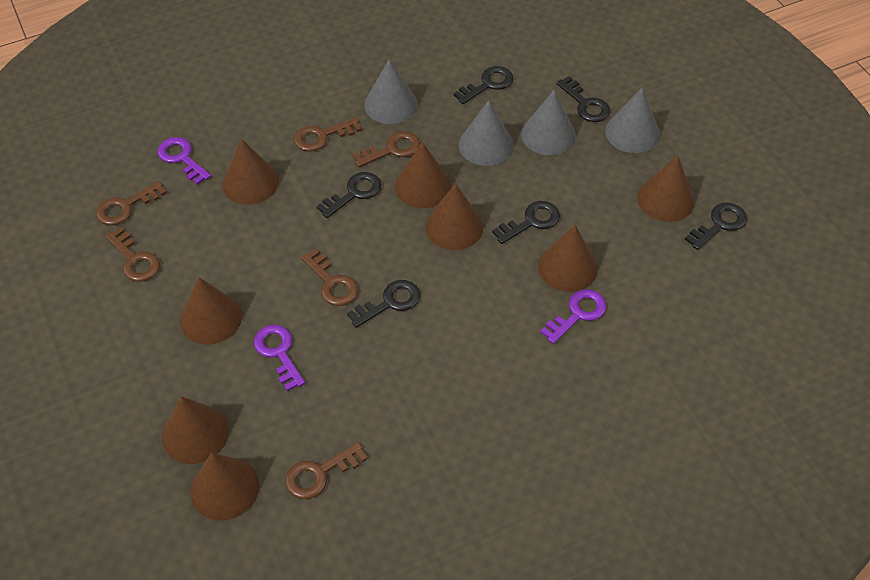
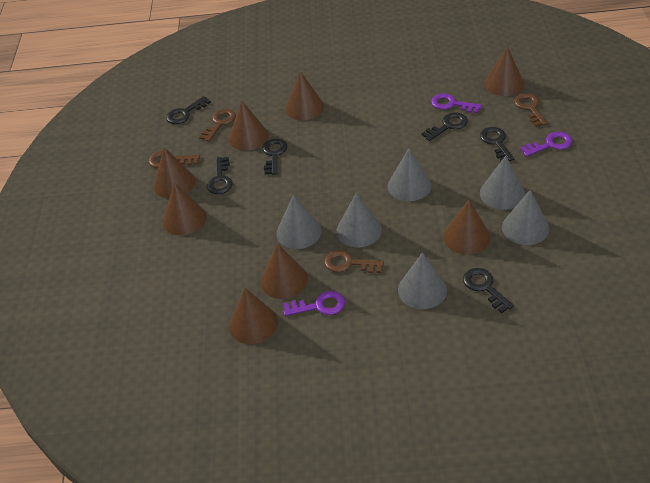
brown key: [96,181,167,225] [105,227,160,282] [285,442,368,499] [294,118,362,152] [301,249,358,306] [352,131,420,167] = 6 -> [149,151,200,168] [199,109,236,142] [324,250,384,273] [514,93,548,127] = 4
grey cone: [364,59,418,124] [459,100,514,166] [521,90,576,155] [605,88,660,153] = 4 -> [276,195,321,249] [336,193,382,247] [387,148,432,201] [398,252,447,309] [480,156,525,210] [502,190,549,245] = 6

